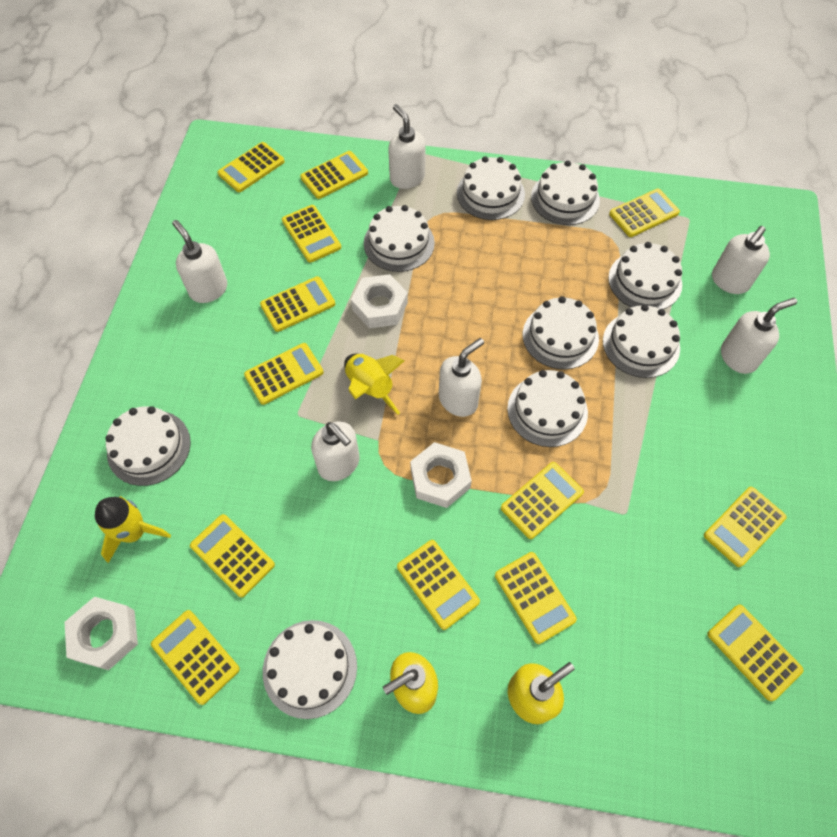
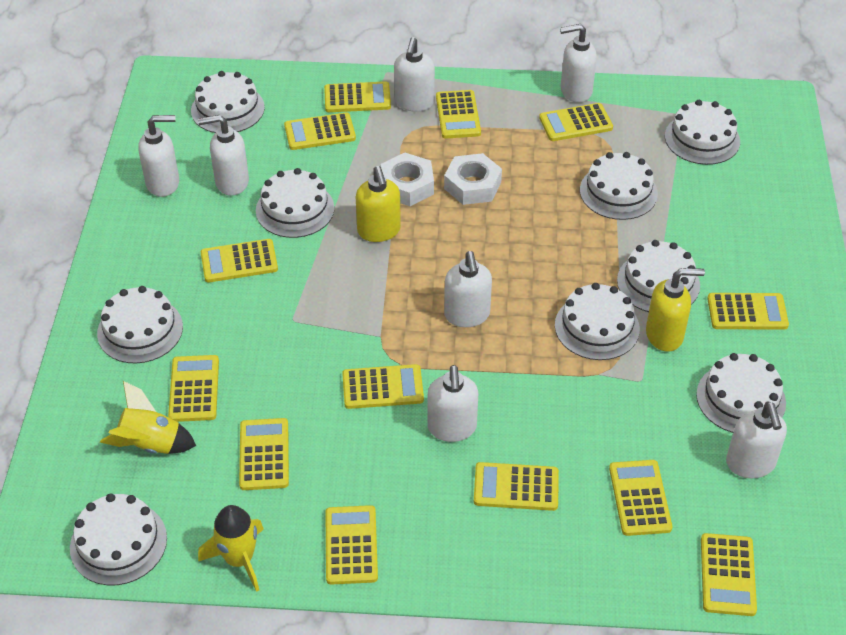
white nut: [64,597,138,670] [351,274,408,328] [410,442,472,508] = 3 -> [381,152,434,206] [444,153,502,205] = 2
white soap dispenser: [172,220,227,303] [311,421,360,481] [388,104,426,189] [439,338,484,417] [712,226,770,294] [721,298,797,374] = 6 -> [138,115,179,197] [198,115,249,196] [394,37,435,112] [427,365,478,442] [444,251,492,327] [560,24,597,103] [726,401,787,478] = 7

